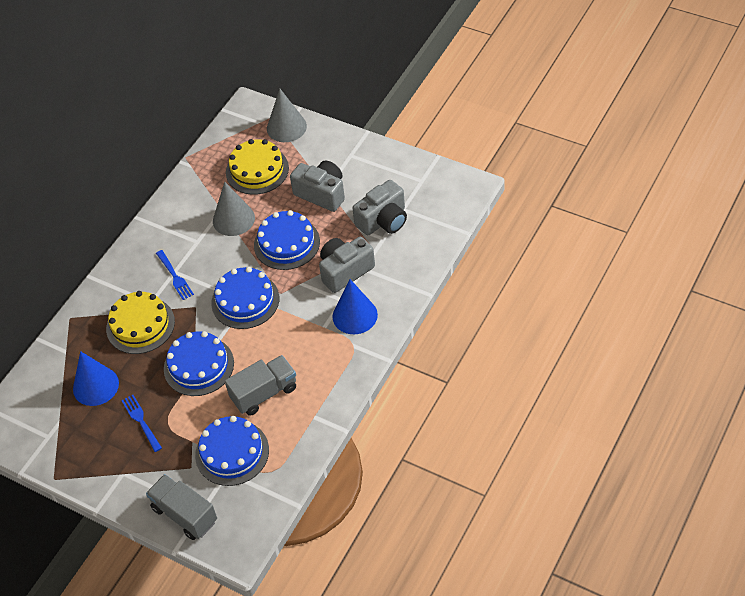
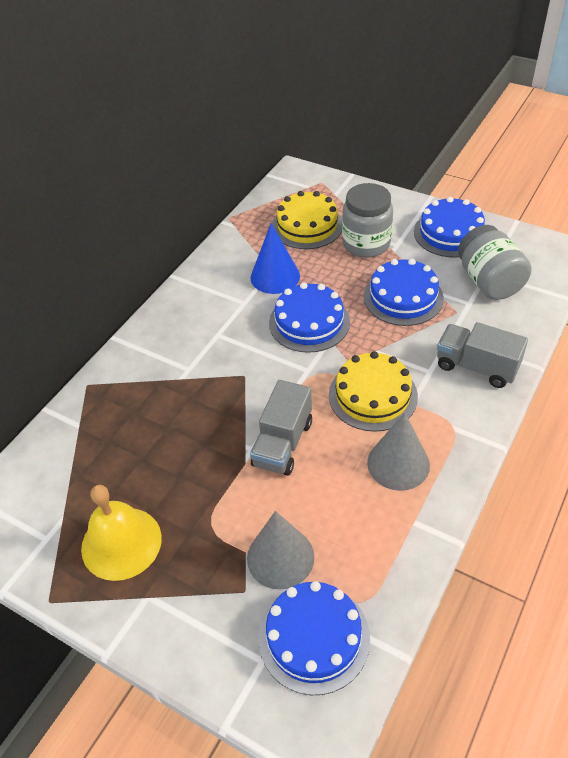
blue cone: [73,351,119,406] [333,279,378,334] = 2 -> [251,223,300,294] = 1
blue fork: [121,395,162,452] [156,250,194,300] = 2 -> none = 0
grey camera: [290,161,345,212] [319,237,375,293] [352,180,407,235] = 3 -> none = 0
grey jar: none = 0 -> [342,183,393,258] [458,225,532,300] = 2
yellow bell: none = 0 -> [81,485,162,581] = 1

